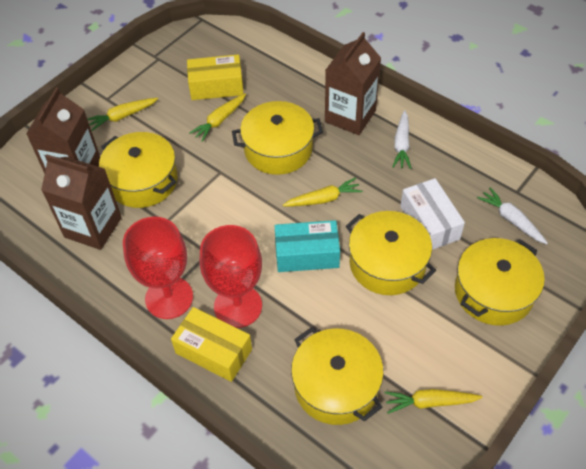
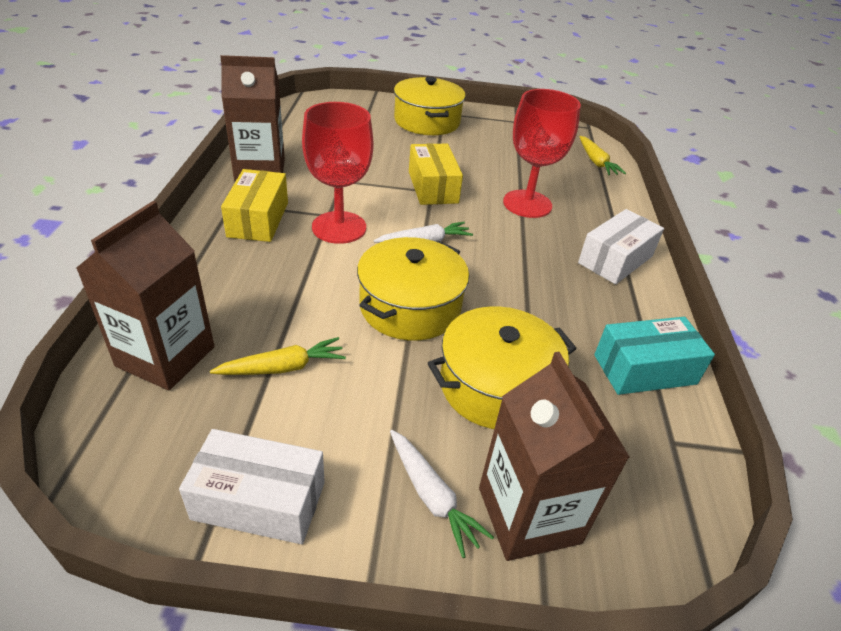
white box: [400,178,465,250] = 1 -> [179,429,325,544] [578,209,664,284] = 2
yellow carrot: [87,98,158,131] [190,94,246,142] [283,177,362,207] [385,389,483,414] = 4 -> [210,337,346,375] [579,136,626,176] = 2
yellow pot: [99,132,178,208] [232,101,323,175] [291,327,384,425] [346,211,436,295] [455,238,545,326] = 5 -> [357,237,469,341] [394,77,466,135] [428,306,577,429] = 3

